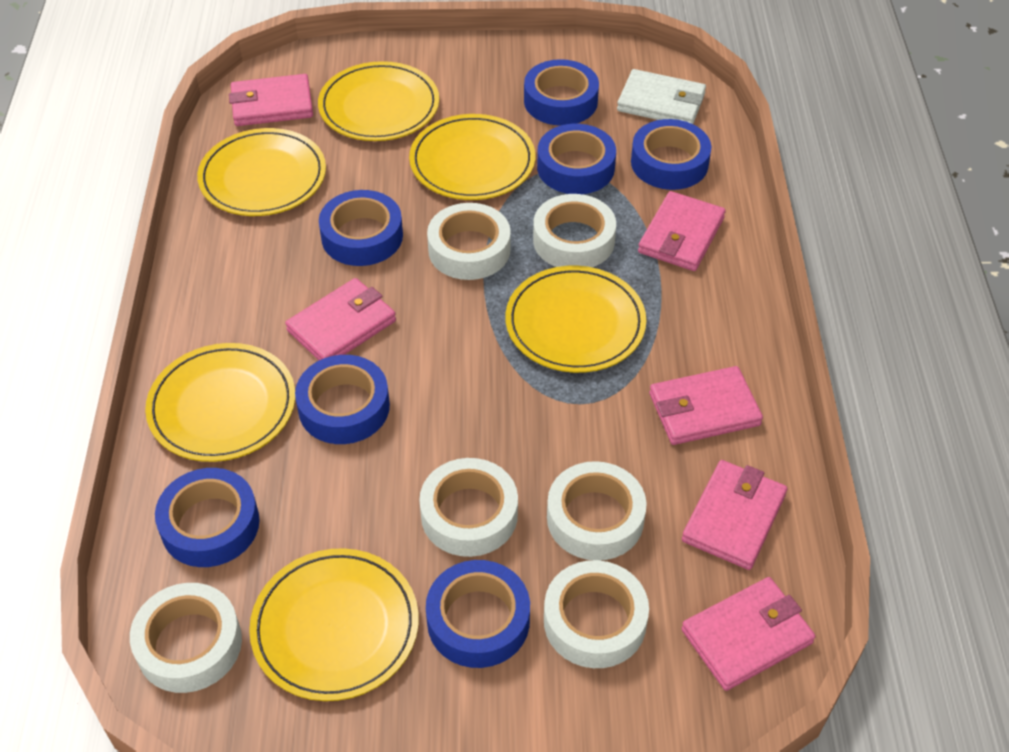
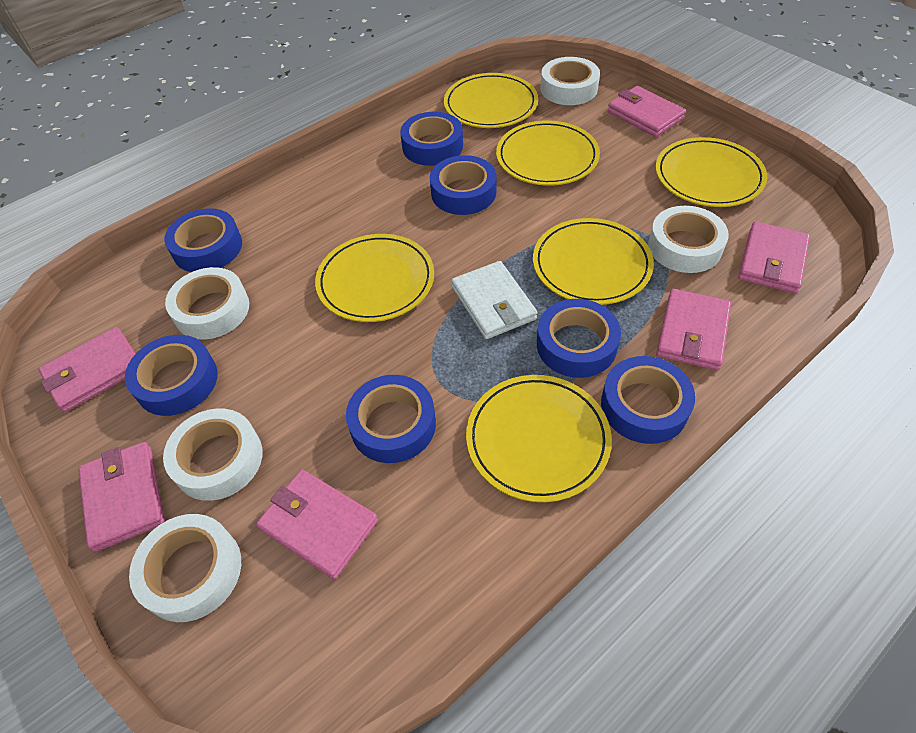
white tape: [130,583,242,693] [419,458,518,557] [427,203,511,280] [533,194,616,267] [544,560,649,668] [547,461,647,560] = 6 -> [129,514,241,622] [163,408,263,501] [165,267,249,339] [541,57,600,105] [648,206,729,273] = 5

